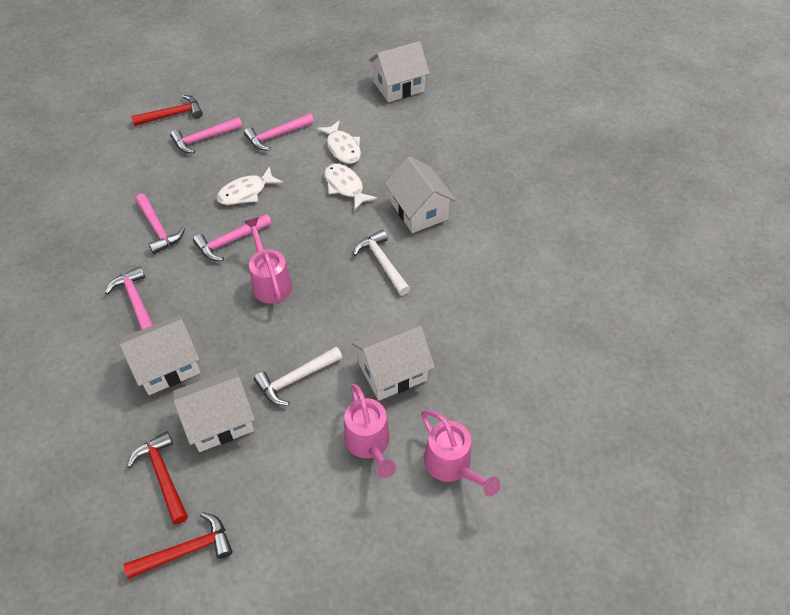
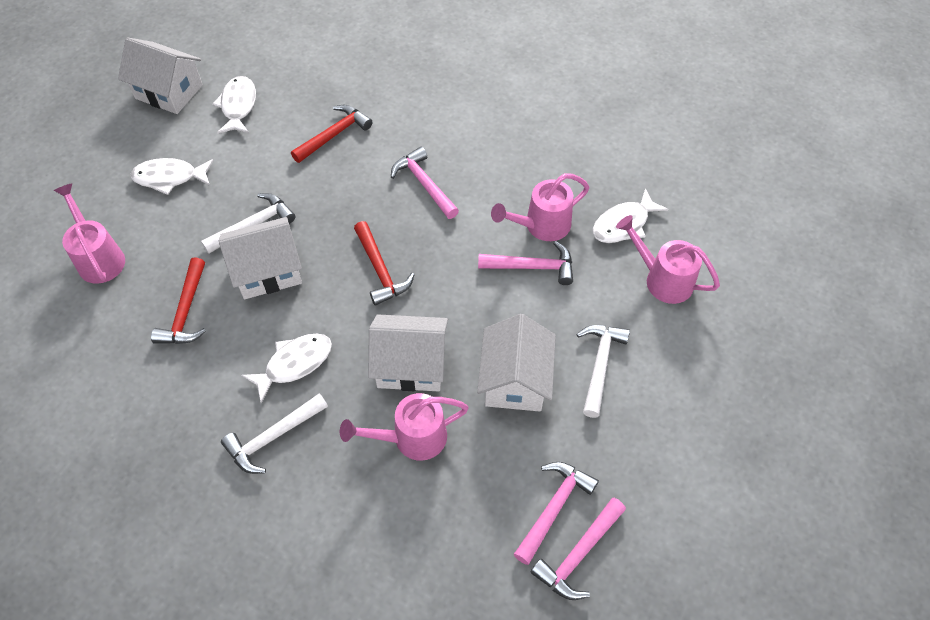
pink hammer: [105,266,153,330] [135,194,185,254] [170,117,242,153] [193,214,272,261] [244,113,314,150] = 5 -> [391,147,459,219] [478,241,573,285] [514,462,599,565] [530,498,626,600] = 4
pink watering can: [244,217,292,304] [344,384,396,478] [421,410,501,496] = 3 -> [53,183,125,284] [340,393,469,461] [491,173,589,241] [616,215,720,304] = 4
white fish: [216,166,283,205] [317,120,361,164] [324,163,377,210] = 3 -> [130,158,214,195] [212,76,256,134] [241,334,332,403] [593,188,668,243] = 4
white hammer: [254,347,342,406] [353,230,410,295] = 2 -> [201,193,295,254] [221,394,328,474] [576,325,630,418] = 3
white house: [120,315,201,395] [173,368,255,452] [352,321,435,401] [369,41,430,102] [385,156,456,233] = 5 -> [118,38,203,114] [218,217,302,299] [368,314,448,391] [477,314,556,412] = 4

